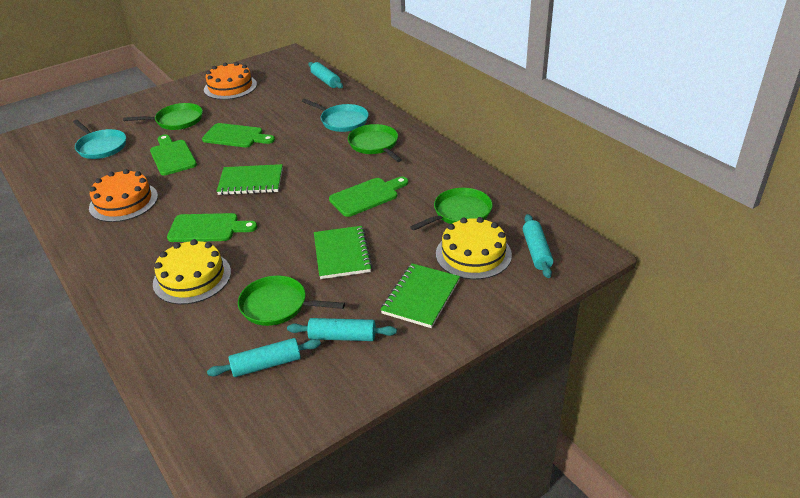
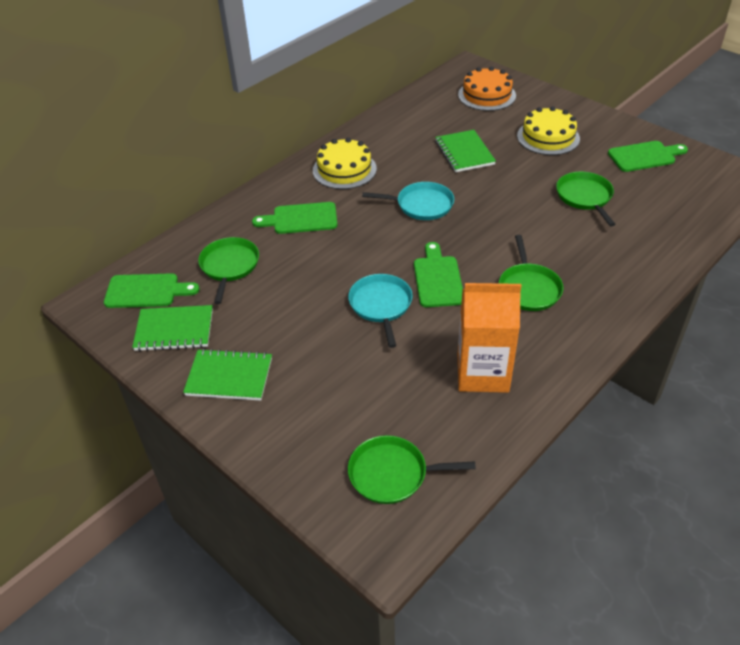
orange cake: [89,169,158,222] [204,62,257,100] = 2 -> [458,67,516,111] = 1
orange carton: none = 0 -> [458,283,521,393] = 1
turquoise rolling pin: [207,338,321,377] [287,318,397,341] [308,62,343,89] [523,214,553,278] = 4 -> none = 0

